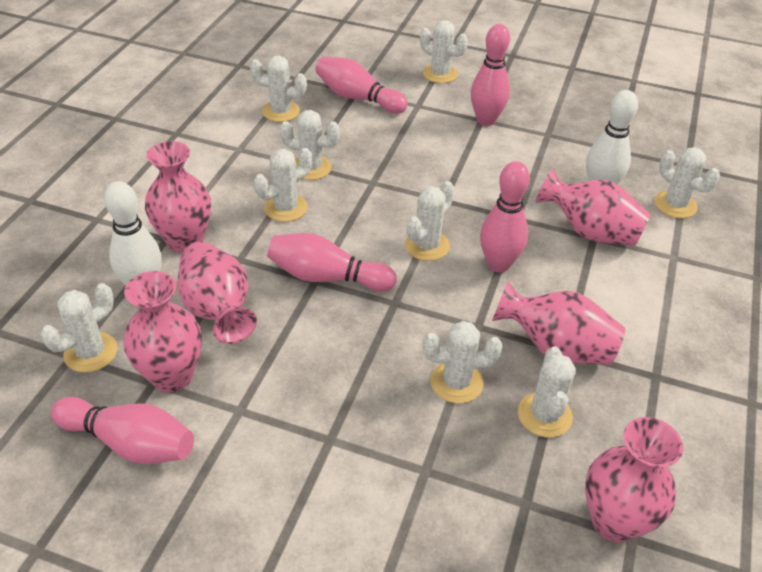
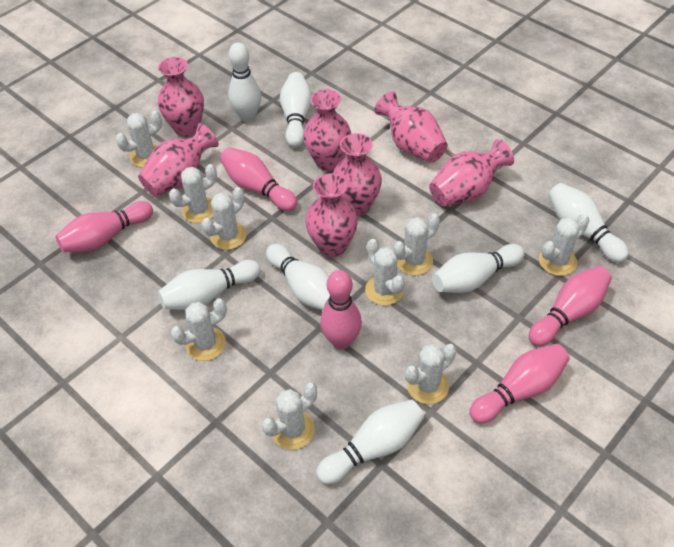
pink vase: [123,271,202,392] [145,141,211,253] [178,242,257,344] [492,281,625,365] [536,168,651,246] [585,417,683,543] = 6 -> [138,123,219,196] [158,57,204,137] [303,89,351,171] [305,173,358,257] [333,133,382,216] [374,91,448,163] [429,139,514,207] = 7
white bowling pin: [104,181,161,285] [586,90,638,185] = 2 -> [158,260,261,310] [228,42,261,122] [266,244,330,310] [280,72,312,148] [316,400,424,484] [432,244,525,293] [548,183,629,263] = 7

